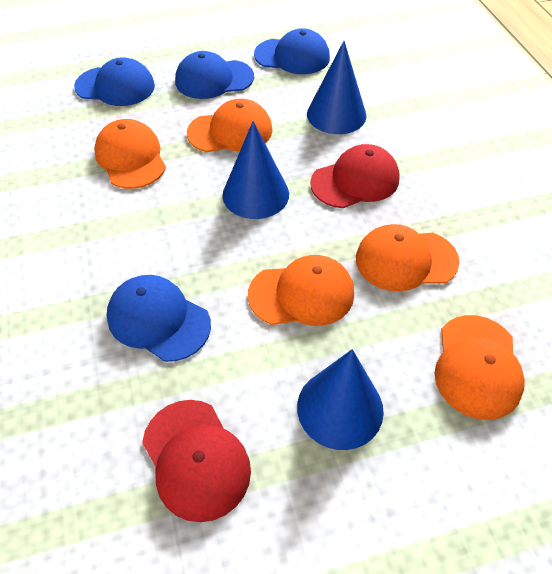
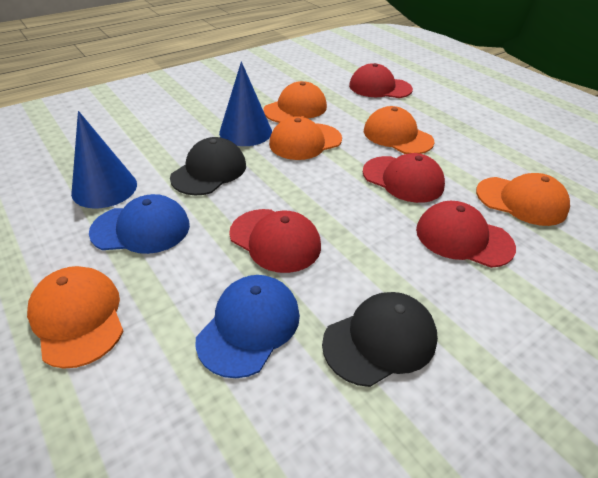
black cap: none = 0 -> [170,137,246,195] [322,292,438,387] = 2
blue cap: [74,57,155,106] [107,275,211,362] [175,51,254,99] [254,28,330,74] = 4 -> [89,194,190,254] [195,275,300,378] = 2
blue cone: [222,121,289,219] [297,349,384,450] [307,41,366,134] = 3 -> [71,111,137,208] [219,61,272,146] = 2
red cap: [142,400,251,522] [310,144,400,208] = 2 -> [229,209,321,273] [349,63,413,98] [363,153,445,203] [416,201,516,268] = 4

